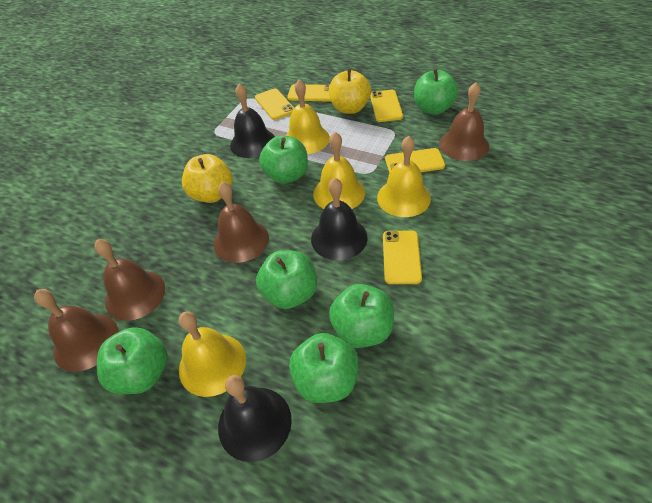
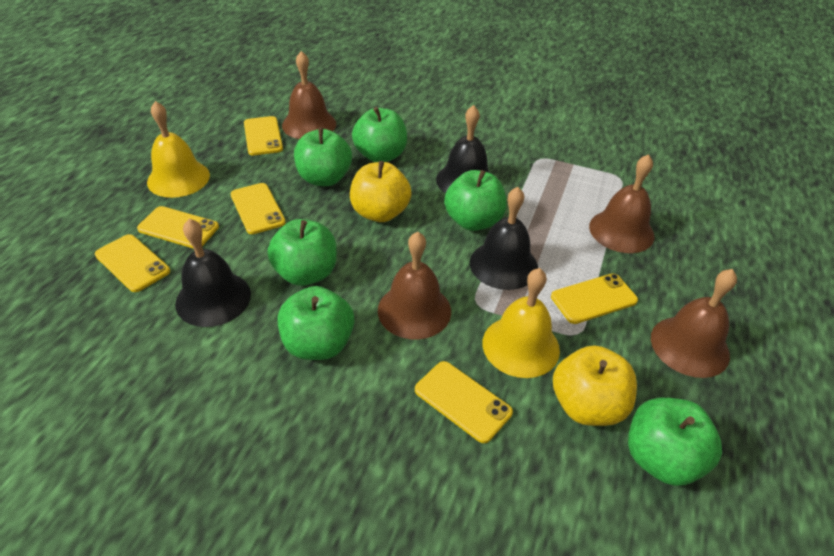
yellow bell: [179,311,246,397] [286,79,330,154] [313,132,365,209] [377,136,431,217] = 4 -> [147,101,210,198] [483,268,560,378] = 2
yellow phone: [255,88,294,120] [287,84,331,102] [370,90,403,122] [383,231,422,284] [385,148,445,173] = 5 -> [95,234,170,292] [137,206,219,249] [231,183,286,234] [244,116,283,155] [415,361,513,443] [551,274,638,324] = 6

